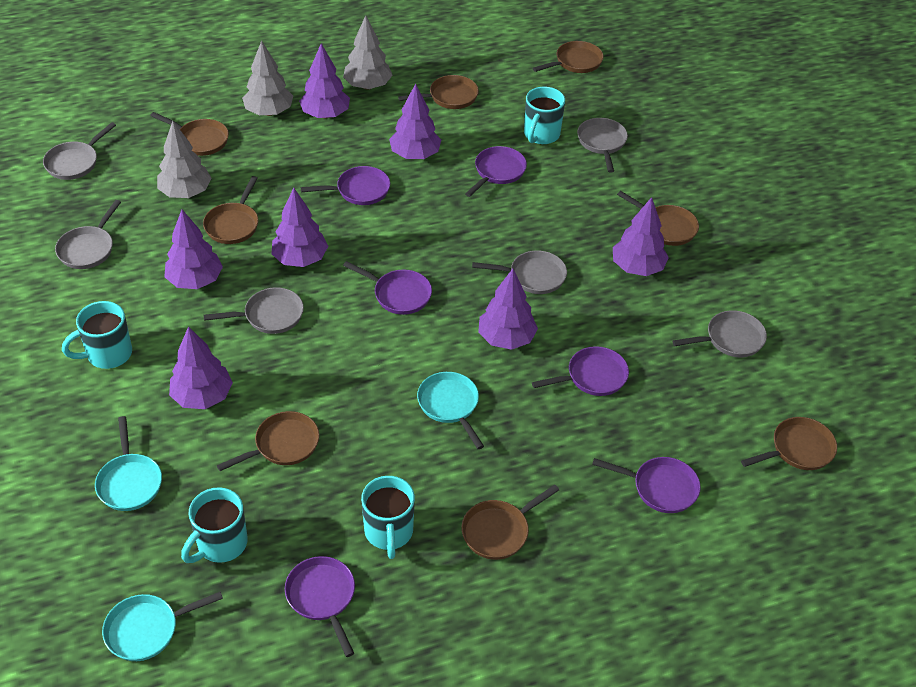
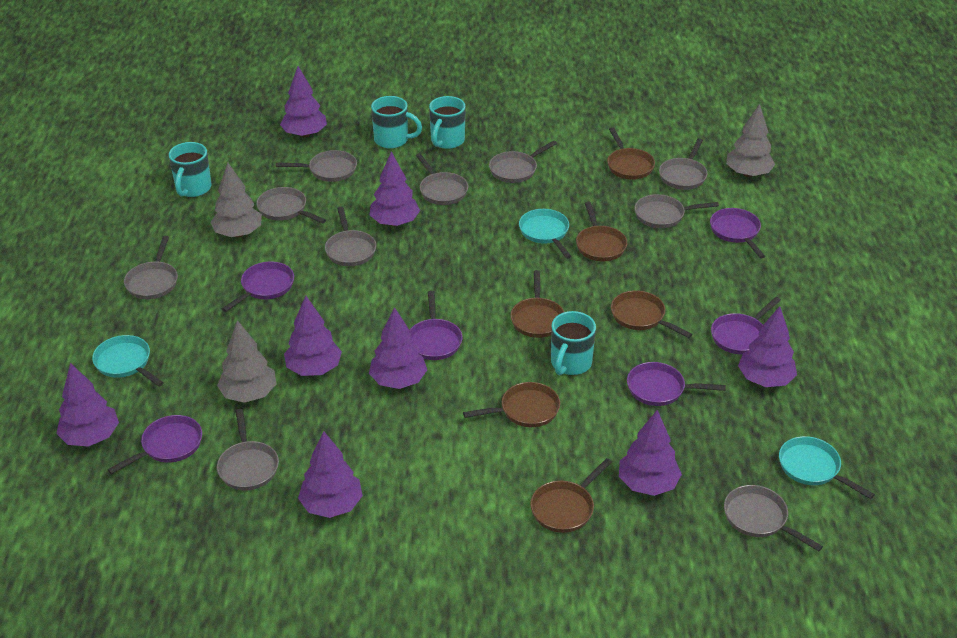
brown pan: [150,112,229,156] [203,176,258,244] [217,411,319,471] [398,75,479,109] [461,485,559,560] [533,41,604,73] [617,191,699,246] [741,417,837,470] = 8 -> [463,382,560,427] [510,270,564,338] [530,458,612,533] [576,202,627,261] [607,128,655,180] [611,291,693,338] = 6
grey pan: [43,122,116,180] [55,200,121,269] [204,287,304,334] [472,250,567,294] [577,118,628,173] [672,310,767,357] = 6 -> [124,236,178,299] [217,409,279,491] [256,187,326,224] [276,150,357,182] [325,207,376,266] [416,153,468,205] [489,141,557,183] [635,194,719,228] [659,138,707,190] [724,485,823,551] = 10
purple tree: [164,210,223,289] [169,326,233,409] [272,188,328,267] [299,44,350,118] [389,83,441,159] [478,269,538,350] [613,197,669,276] = 7 -> [56,363,119,447] [280,66,327,138] [284,296,342,376] [298,431,363,518] [369,151,420,226] [369,307,427,389] [619,410,682,496] [738,306,797,387] = 8

